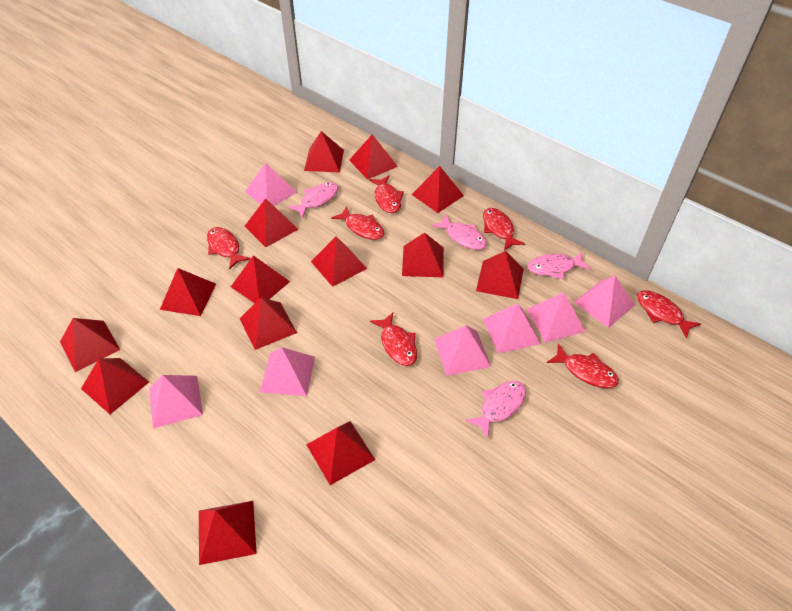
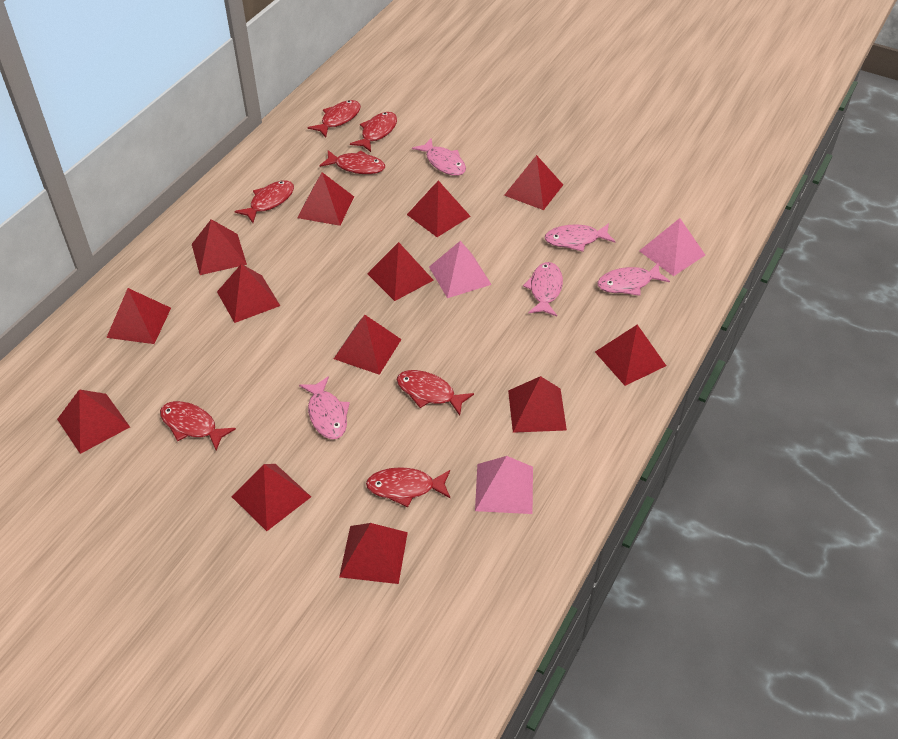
pink fish: [288,182,338,218] [432,214,487,250] [465,381,526,439] [528,251,591,279] = 4 -> [299,376,350,439] [412,138,466,176] [523,262,563,317] [545,223,616,252] [597,263,670,296] = 5
pink pyramid: [149,375,203,428] [245,163,297,206] [260,347,315,396] [434,325,491,376] [483,303,541,354] [526,292,586,343] [574,275,635,328] = 7 -> [429,241,492,298] [475,456,533,514] [639,218,705,276] = 3
red pyramid: [60,318,120,372] [81,358,149,414] [160,268,216,316] [199,501,257,565] [231,255,290,303] [240,297,297,350] [245,198,299,247] [304,131,344,173] [306,421,375,485] [311,236,367,287] [349,134,398,179] [402,232,444,278] [412,166,464,213] [476,251,524,299] = 14 -> [57,389,130,454] [106,288,171,344] [192,219,247,275] [217,264,280,323] [231,464,311,531] [297,172,354,226] [334,315,402,375] [339,523,408,584] [367,242,434,301] [407,181,471,237] [504,155,563,210] [508,376,567,433] [595,325,666,386] = 13

